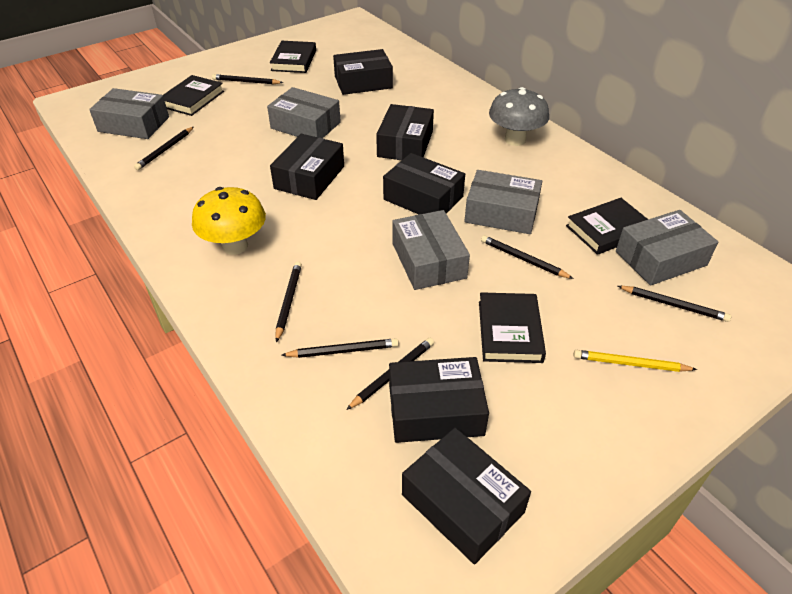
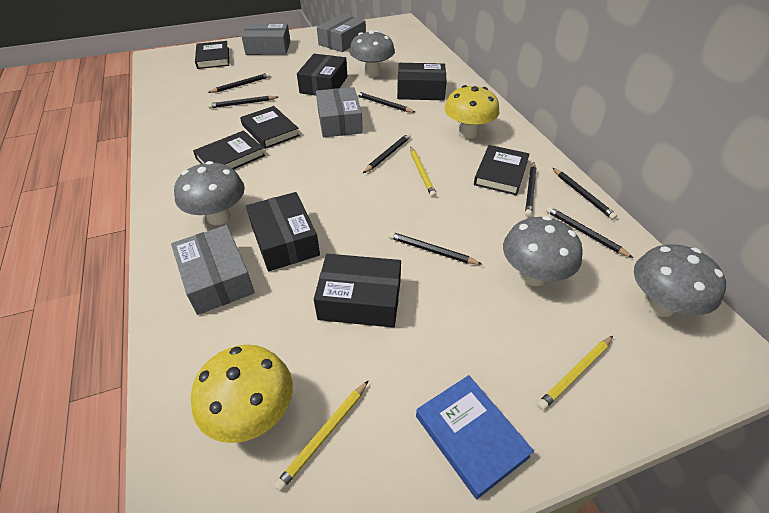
black box: [270,134,344,200] [333,49,393,95] [376,104,434,160] [383,153,465,214] [389,357,489,443] [402,427,531,565] = 6 -> [246,192,320,271] [297,54,347,96] [314,254,401,328] [397,63,447,100] = 4
black pencil: [134,127,194,170] [212,74,283,84] [276,261,302,343] [281,338,399,358] [346,338,434,410] [481,235,574,279] [618,286,731,322] = 7 -> [207,73,270,93] [208,96,278,109] [356,91,415,112] [363,133,411,173] [388,232,483,265] [525,163,536,217] [546,206,633,258] [553,168,617,220] = 8
blue book: none = 0 -> [416,375,534,499] = 1
grey box: [89,88,169,139] [267,87,341,138] [392,210,470,290] [465,170,542,234] [616,210,718,286] = 5 -> [171,225,255,315] [241,24,290,55] [316,87,363,137] [317,14,366,52] = 4
grey mushroom: [489,87,549,146] = 1 -> [174,161,245,225] [349,30,395,77] [503,216,583,286] [634,244,726,317] = 4
yellow mushroom: [192,187,266,255] = 1 -> [191,345,293,443] [444,85,499,139] = 2
yellow pencil: [574,350,697,372] = 1 -> [274,380,369,492] [410,146,437,198] [537,336,613,410] = 3

